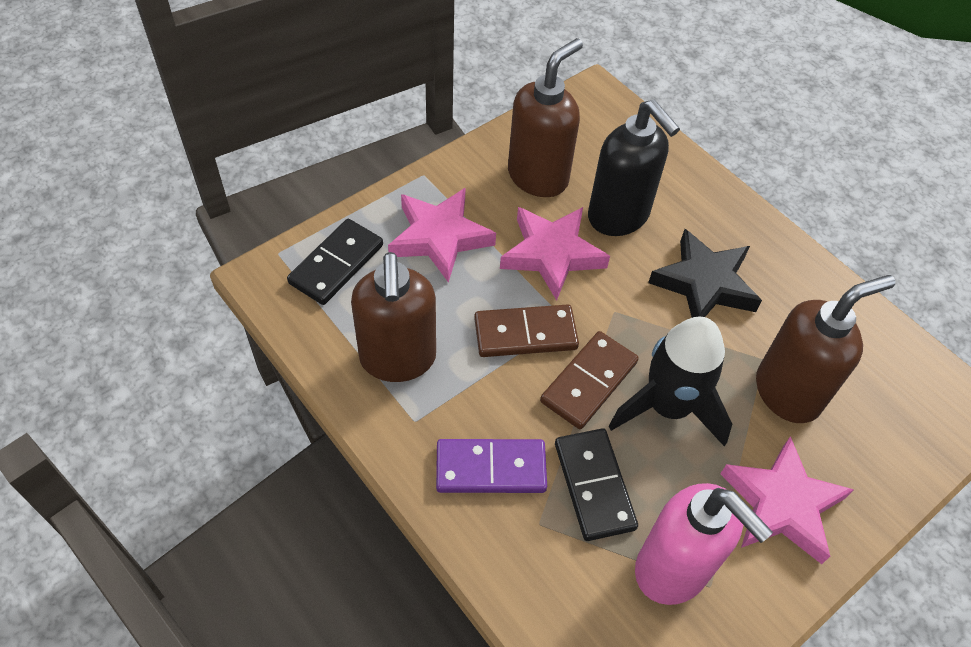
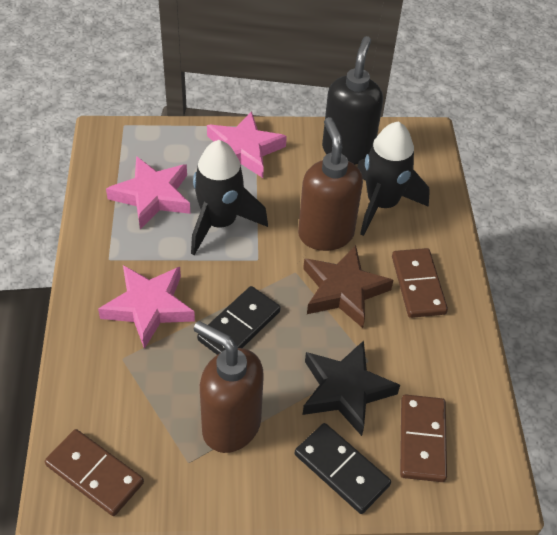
black rocket: [609,317,732,446] = 1 -> [191,140,268,255] [357,121,430,236] = 2
brown domino: [474,304,579,357] [540,331,639,429] = 2 -> [45,429,144,516] [392,248,448,318] [400,394,447,482] = 3
brown soap dispenser: [351,252,436,382] [508,38,583,197] [756,275,895,423] = 3 -> [194,321,264,453] [298,117,363,251] = 2
brown star: none = 0 -> [303,245,393,328] = 1
pink soap dispenser: [635,483,773,605] = 1 -> none = 0
purple domino: [436,439,547,493] = 1 -> none = 0

